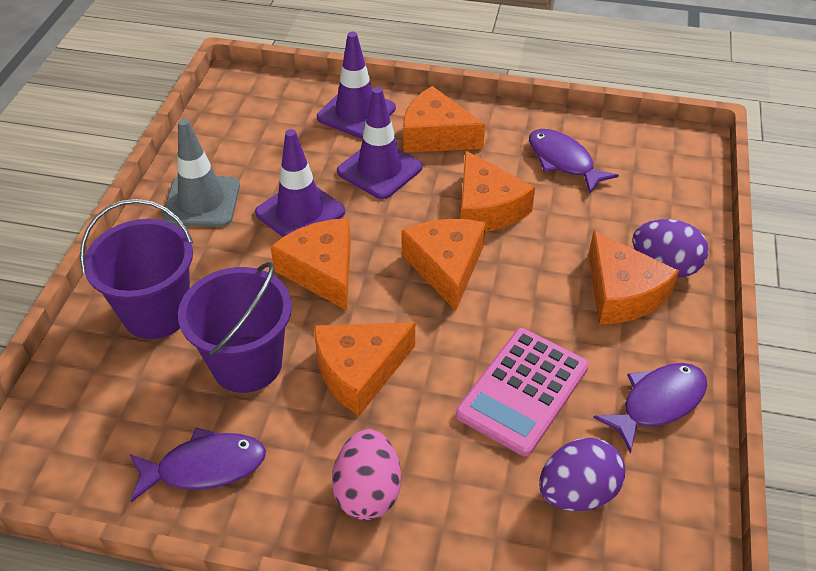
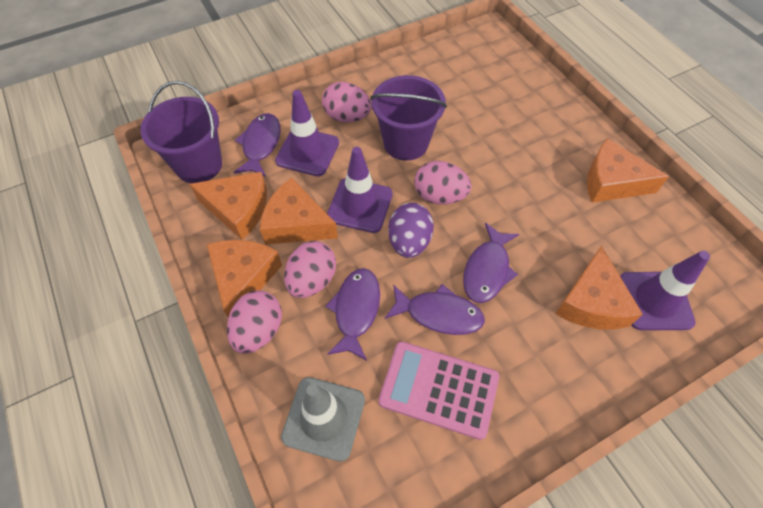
orange cheese: [270,218,351,310] [314,322,415,416] [402,219,486,311] [403,86,485,153] [461,150,535,232] [588,231,679,325] = 6 -> [190,172,267,240] [207,240,282,318] [260,178,338,245] [555,246,643,329] [587,138,669,203] = 5
pink egg: [332,429,401,520] = 1 -> [227,290,282,354] [284,241,336,298] [322,82,372,122] [414,161,472,204] = 4
purple egg: [539,438,626,511] [632,219,709,277] = 2 -> [388,203,434,258] = 1
purple fish: [130,428,266,502] [529,129,619,193] [593,363,707,454] = 3 -> [234,113,281,177] [325,268,380,361] [385,284,485,335] [463,223,519,303] = 4

